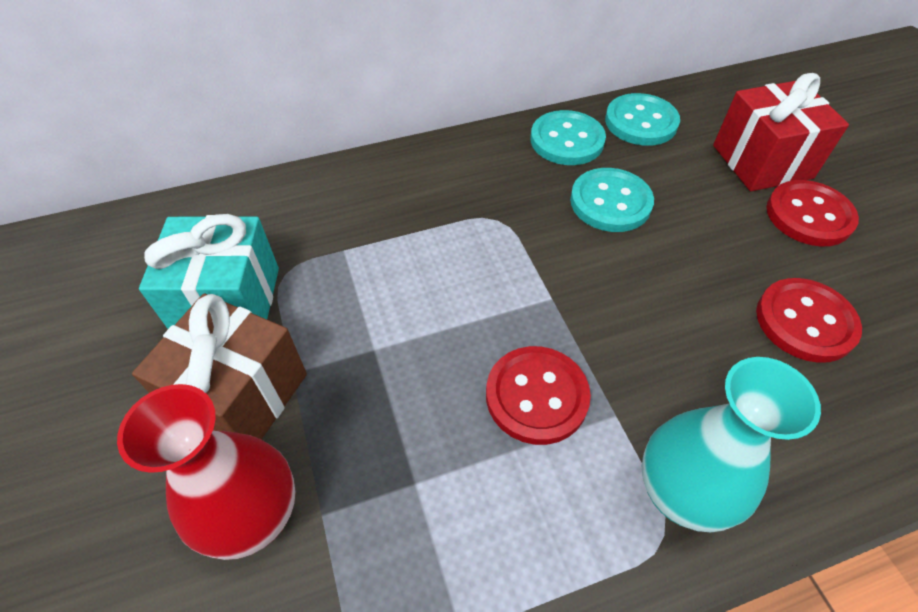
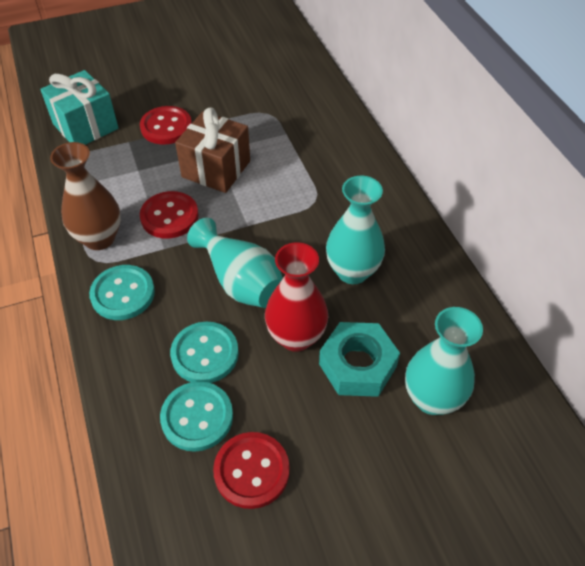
brown vase: none = 0 -> [50,142,121,250] = 1
red gift: [713,73,849,191] = 1 -> none = 0
turquoise nut: none = 0 -> [319,322,400,397] = 1
turquoise vase: [642,357,821,533] = 1 -> [187,218,283,308] [326,176,385,284] [405,307,483,415] = 3

